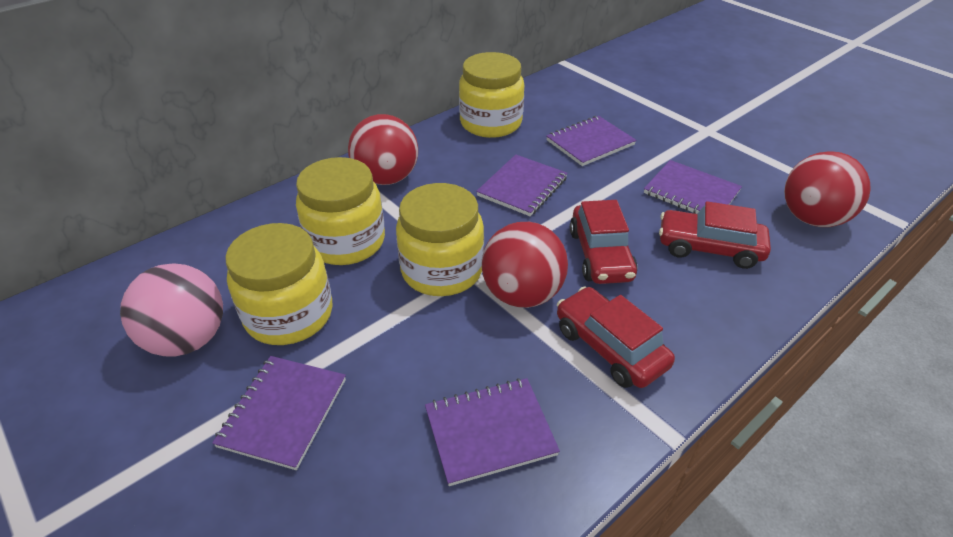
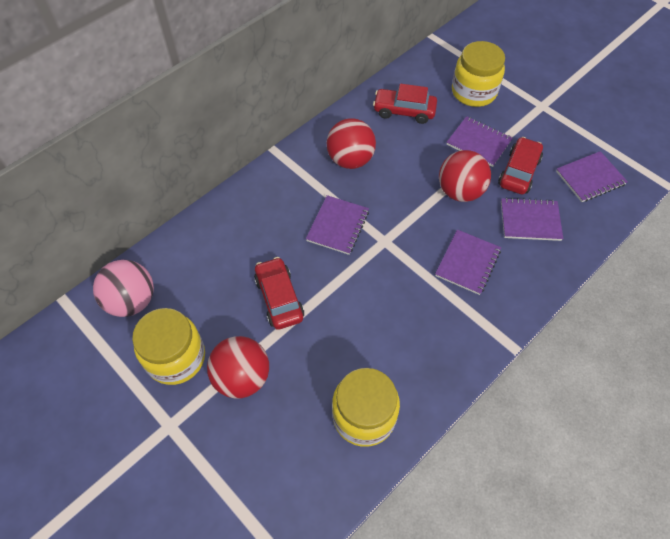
yellow jar: [225,223,333,345] [296,157,385,265] [396,183,484,296] [459,52,524,138] = 4 -> [132,308,205,385] [332,368,400,447] [452,41,505,107] = 3

